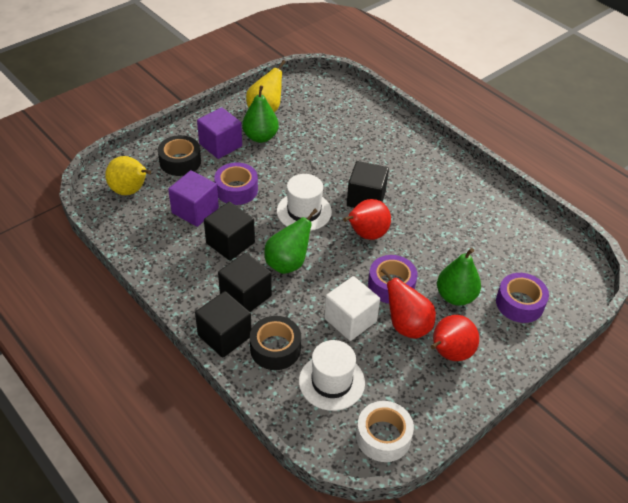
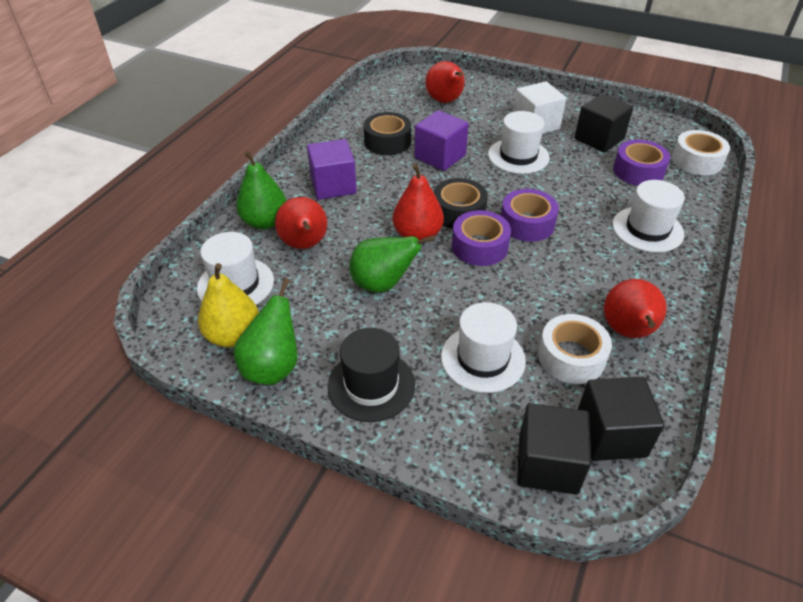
black cube: [195,291,252,358] [204,202,255,261] [218,253,272,312] [347,161,389,208] = 4 -> [517,403,591,494] [575,94,633,153] [578,377,664,461] = 3
black hat: none = 0 -> [328,328,415,422] = 1
red pear: [343,199,391,240] [381,268,436,339] [431,315,479,361] = 3 -> [275,197,327,249] [393,164,444,240] [425,61,465,103] [604,279,667,338] = 4
white hat: [277,174,332,231] [299,340,365,411] = 2 -> [197,232,274,305] [441,302,526,393] [488,111,550,174] [612,180,685,253] = 4
white tape: [356,401,414,462] = 1 -> [538,314,612,384] [672,130,730,175] = 2
yellow pear: [105,156,151,195] [246,60,286,112] = 2 -> [198,263,259,348] = 1

